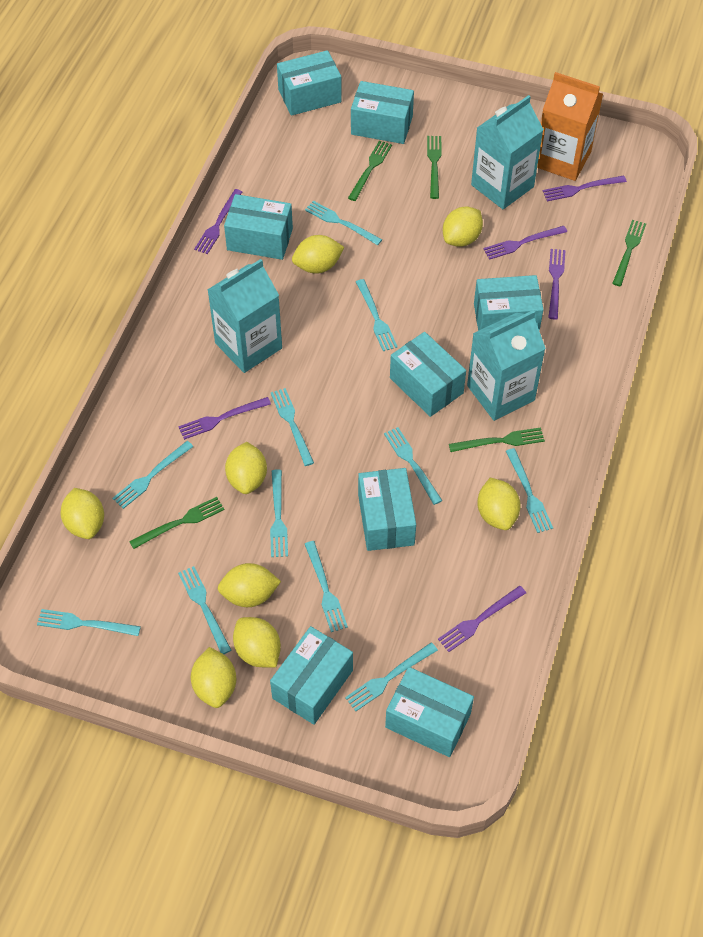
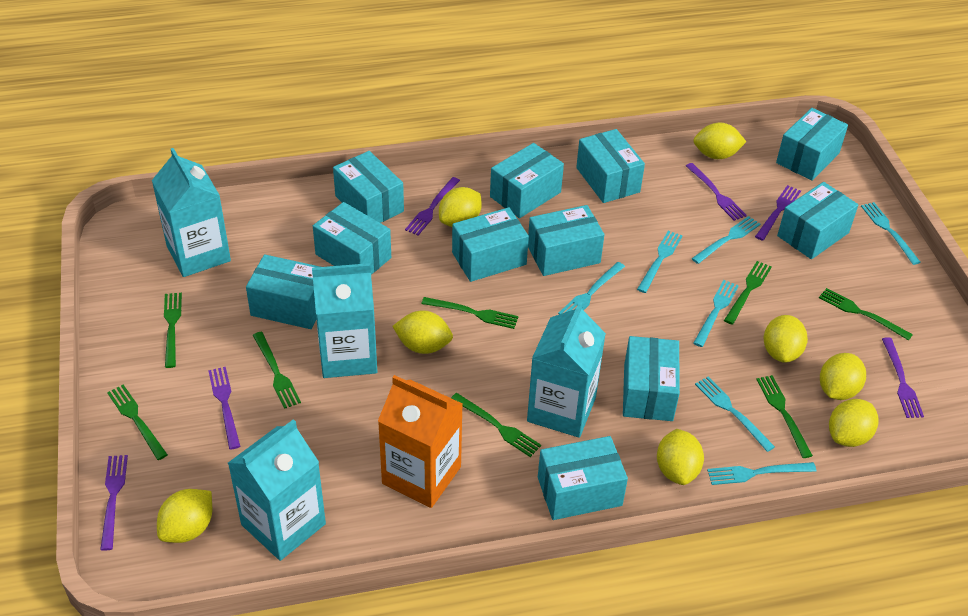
green fork: [129,497,224,549] [348,141,392,201] [427,136,442,199] [449,427,545,452] [612,220,646,286] = 5 -> [107,384,168,460] [164,293,182,368] [253,332,301,409] [421,297,519,329] [451,393,541,457] [724,261,772,325] [756,375,813,458] [819,288,913,341] = 8
turquoise box: [224,194,293,260] [270,626,353,725] [277,50,342,116] [351,81,414,144] [358,468,416,551] [385,667,474,757] [390,332,466,417] [474,275,544,331] = 8 -> [246,254,320,329] [313,202,391,275] [333,151,404,223] [452,207,529,282] [490,143,564,218] [528,205,604,276] [538,436,628,520] [576,129,645,203] [623,336,680,421] [776,108,848,181] [777,182,858,259] = 11
turquoise carton: [207,259,282,373] [467,310,546,421] [471,95,544,209] = 3 -> [152,148,231,277] [228,419,326,561] [312,263,377,378] [527,301,606,438] = 4
turquoise fork: [37,609,141,636] [112,441,194,509] [178,566,231,654] [270,470,288,557] [271,388,314,466] [305,201,382,245] [305,541,348,632] [345,642,438,711] [356,279,398,351] [384,427,442,505] [506,448,553,533] = 11 -> [558,262,625,314] [637,231,682,293] [691,216,760,264] [693,280,739,347] [695,376,775,452] [707,462,816,485] [861,202,920,265] = 7

